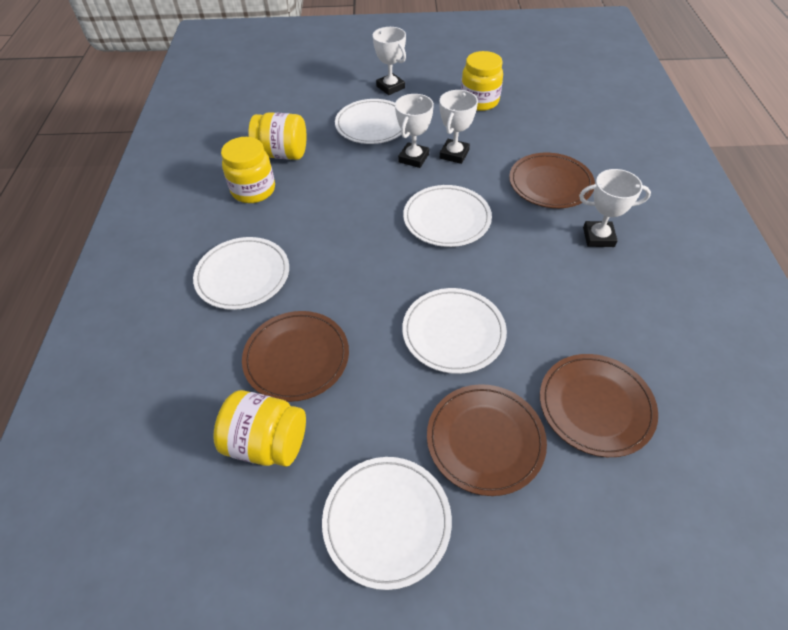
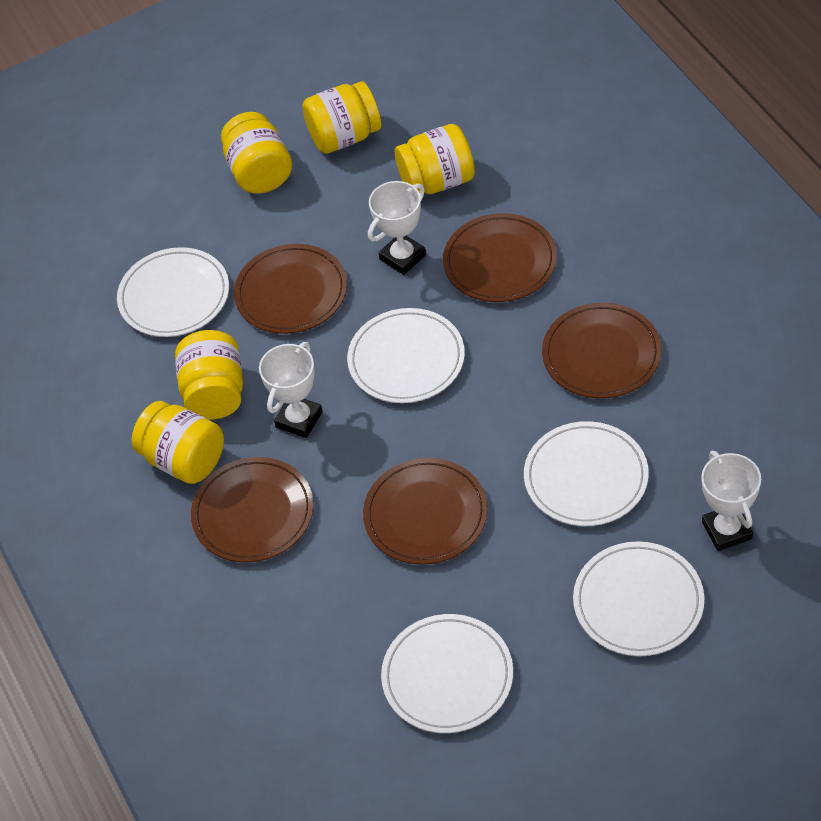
brown plate: [242,311,349,402] [427,384,547,496] [509,153,595,208] [540,354,658,457] = 4 -> [191,457,314,563] [234,244,347,334] [363,458,488,565] [443,213,557,302] [542,303,662,398] = 5
white trophy: [373,27,406,95] [395,94,434,168] [440,90,478,164] [579,169,651,247] = 4 -> [259,342,323,438] [368,181,426,275] [701,451,761,551] = 3
yellow jar: [213,390,306,467] [221,137,275,203] [248,112,307,160] [461,51,503,111] = 4 -> [132,401,224,484] [175,330,243,420] [221,112,292,194] [302,81,381,154] [395,124,475,194] = 5

